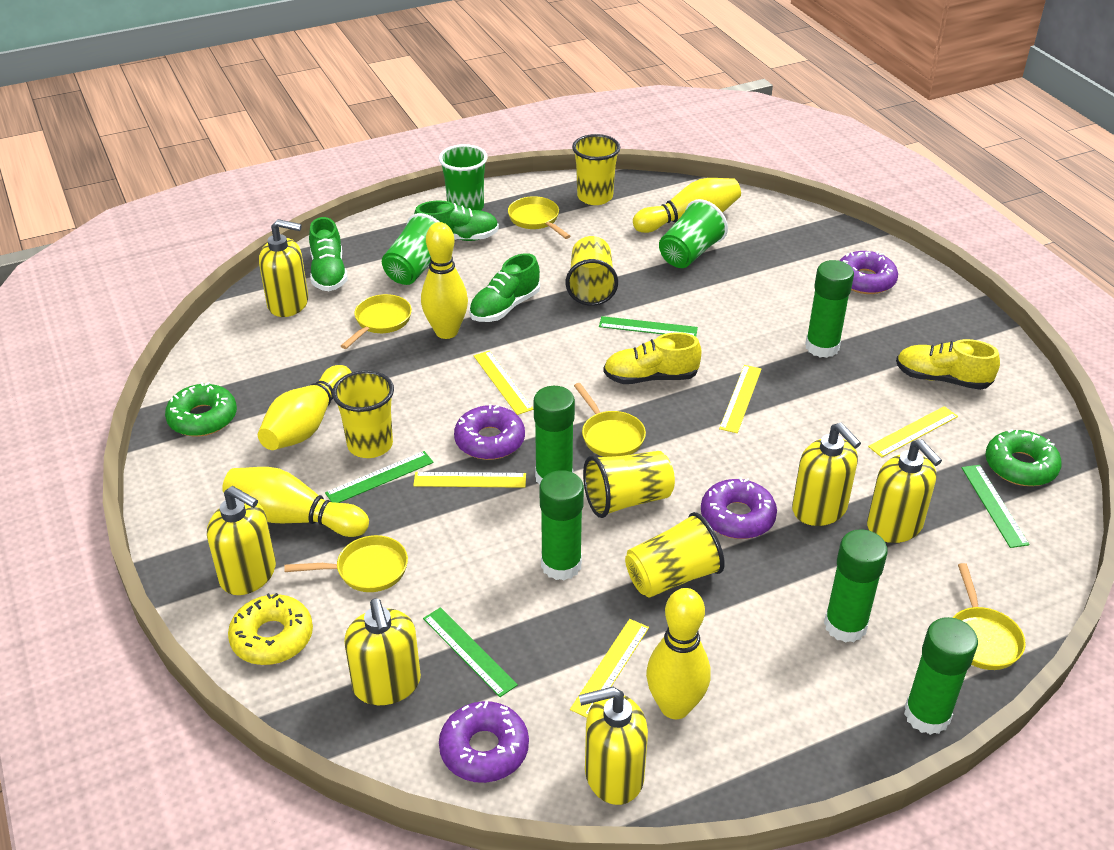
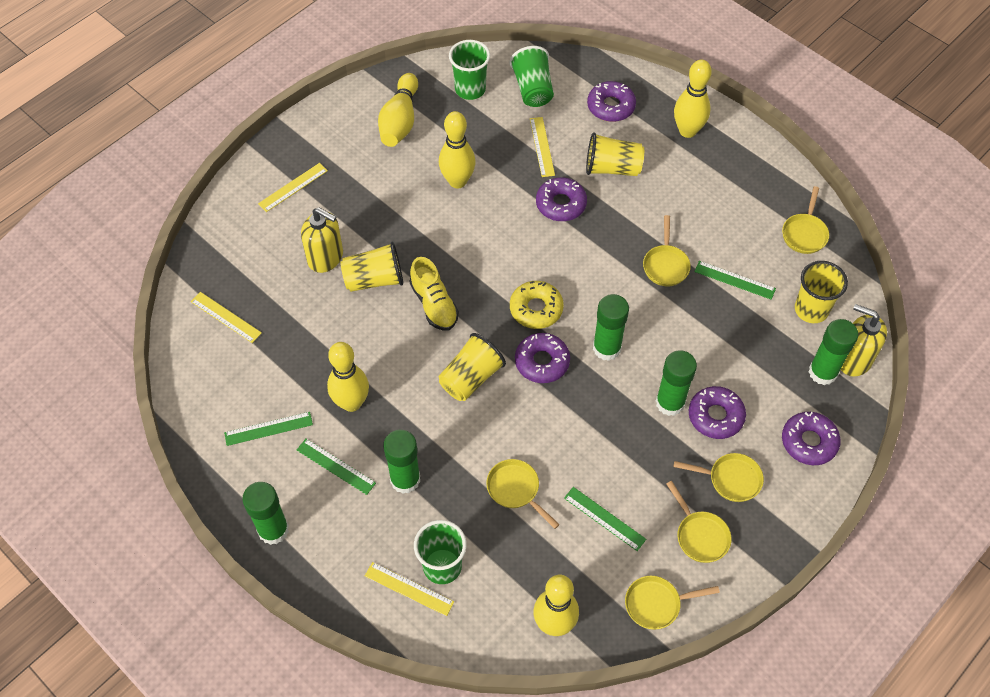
green donut: [165,382,237,437] [985,429,1062,486] = 2 -> none = 0
green shoe: [309,217,348,291] [414,200,499,241] [469,253,540,322] = 3 -> none = 0
purple donut: [439,701,529,783] [454,404,525,460] [701,477,777,539] [839,251,898,294] = 4 -> [515,333,570,383] [536,177,587,221] [587,81,636,122] [689,386,746,439] [782,412,841,465] = 5
yellow cup: [332,370,394,458] [566,236,618,306] [572,134,620,205] [583,451,675,518] [625,512,725,597] = 5 -> [340,242,403,292] [439,333,506,401] [586,132,644,176] [795,261,848,323] = 4
yellow pan: [284,535,408,592] [341,294,412,349] [508,196,570,239] [574,383,646,457] [953,563,1026,670] = 5 -> [486,459,560,529] [625,576,720,630] [643,215,691,286] [666,481,732,563] [674,453,764,502] [782,186,829,254] = 6
yellow ruler: [413,472,526,488] [474,350,534,415] [570,619,649,718] [719,365,762,433] [868,406,958,457] = 5 -> [191,292,262,343] [258,163,328,212] [365,562,454,616] [530,117,555,177] = 4
yellow shoe: [603,332,701,384] [896,339,1000,390] = 2 -> [410,257,459,331] = 1
yellow soap dispenser: [207,486,276,595] [259,219,308,317] [344,599,421,705] [579,687,648,805] [792,423,861,526] [867,439,942,543] = 6 -> [301,207,343,273] [841,304,887,377] = 2

